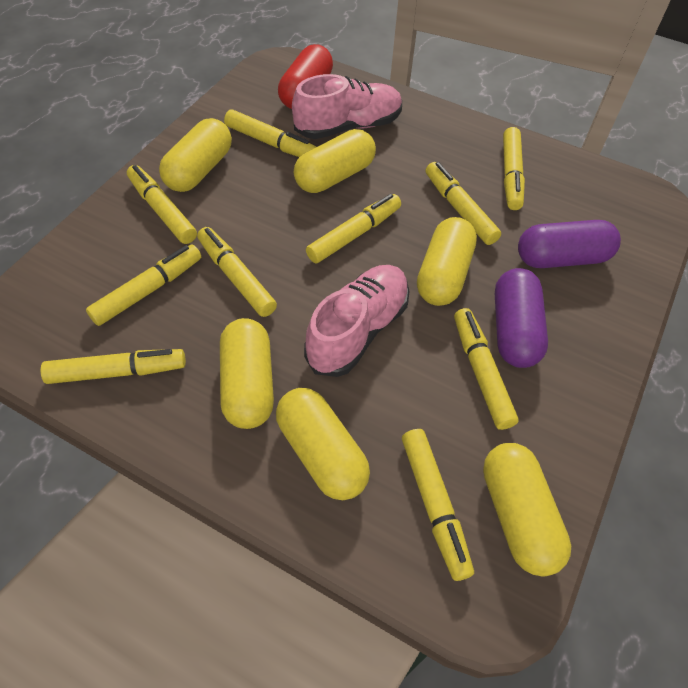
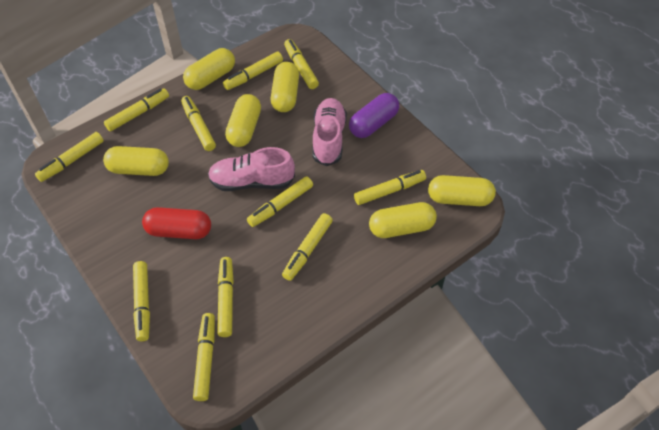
purple capsule: [495,268,548,368] [518,220,621,268] = 2 -> [349,93,399,138] = 1
yellow marker: [40,349,186,384] [86,245,201,326] [127,165,197,244] [197,227,277,317] [224,110,316,157] [306,194,401,263] [402,429,474,581] [426,162,501,245] [454,308,519,430] [503,127,525,210] = 10 -> [35,132,104,182] [104,88,169,131] [133,261,150,341] [181,96,216,151] [193,313,215,401] [217,257,234,337] [223,52,283,90] [247,176,313,227] [282,213,333,281] [284,39,319,89] [354,170,426,205] = 11

